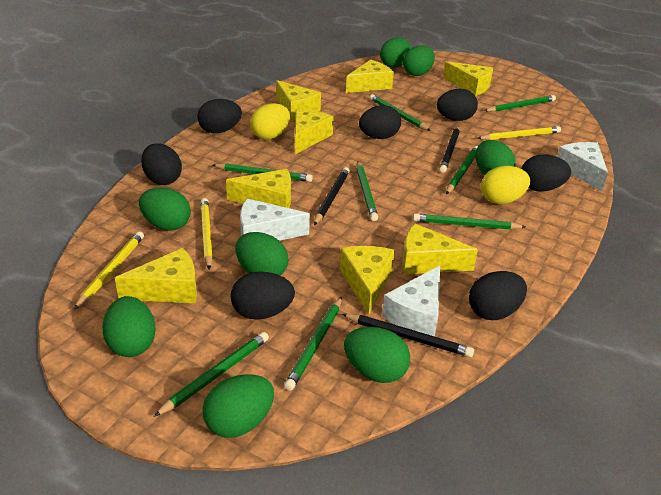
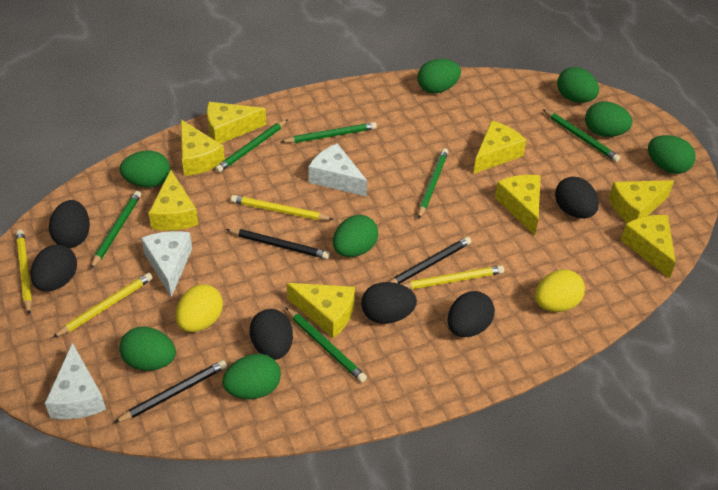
black egg: [141,143,182,185] [197,99,242,133] [231,272,295,320] [359,105,401,139] [437,89,478,121] [469,271,527,320] [521,154,571,192] = 7 -> [30,244,77,291] [49,200,90,248] [250,309,293,360] [361,282,417,324] [448,291,495,337] [555,177,599,218] = 6
green pencil: [154,332,269,417] [213,163,313,182] [284,297,342,391] [356,161,378,221] [369,94,431,131] [413,213,525,230] [446,146,478,194] [484,95,556,112] = 8 -> [90,191,141,269] [215,119,288,172] [281,122,377,143] [285,307,367,382] [418,148,448,219] [543,109,620,162] = 6
yellow pencil: [74,231,144,310] [201,198,213,270] [477,126,561,140] = 3 -> [16,230,32,315] [52,273,153,338] [231,195,334,220] [402,265,504,289] = 4

